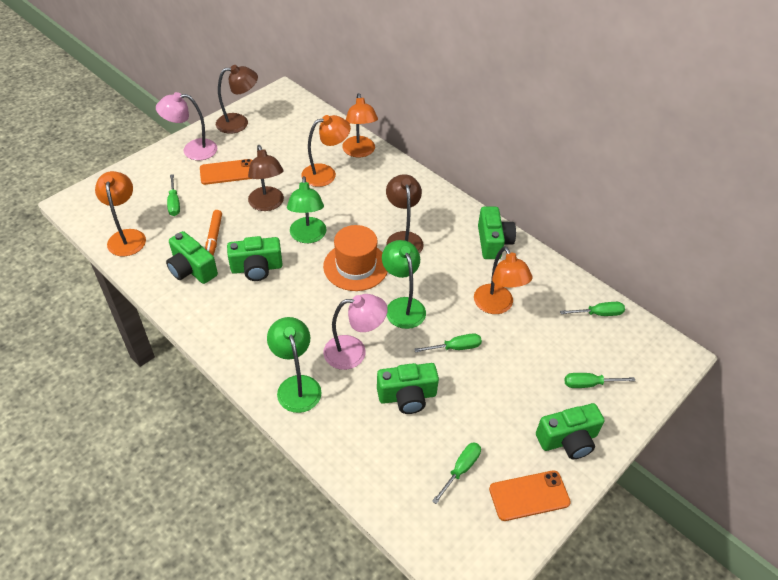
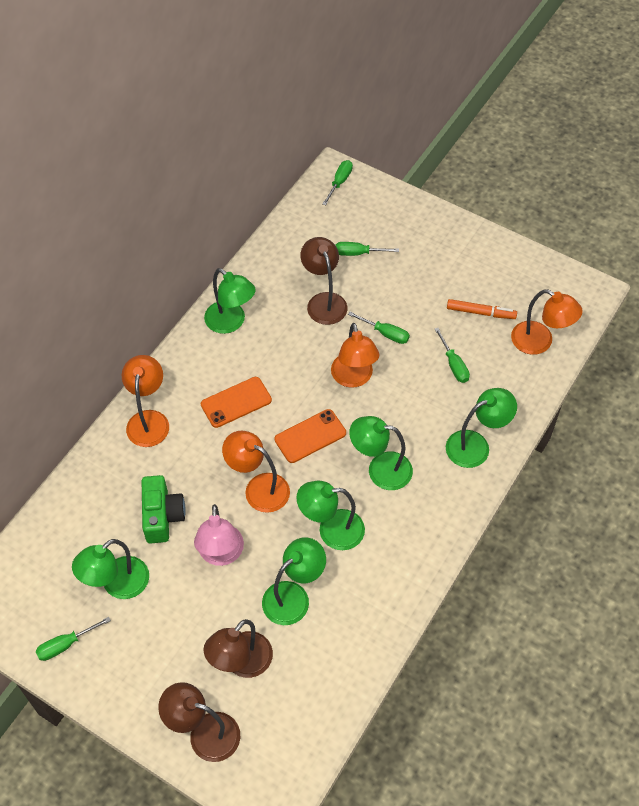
green camera: [166,231,218,284] [227,236,283,281] [377,363,439,414] [478,207,516,259] [536,403,605,459] = 5 -> [142,475,186,544] = 1
green lamp: [267,317,322,413] [287,176,326,243] [382,240,426,329] = 3 -> [72,539,149,599] [204,268,256,334] [262,537,326,625] [296,481,365,550] [349,416,413,490] [446,388,517,468] = 6
orange hat: [323,225,388,291] = 1 -> none = 0
pink lamp: [156,92,217,160] [323,294,388,370] = 2 -> [194,504,244,566] = 1

